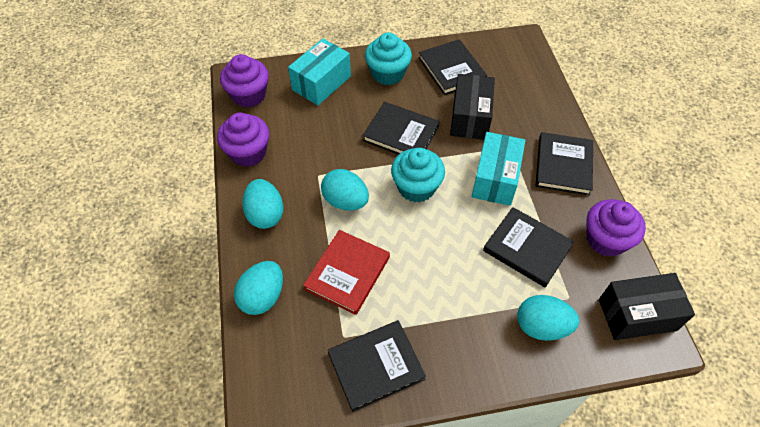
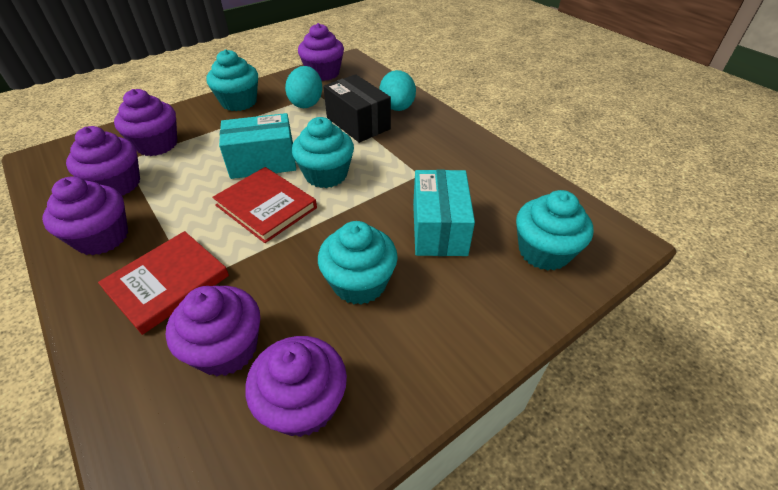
black book: [328,320,426,412] [362,102,440,155] [419,39,487,95] [483,207,574,287] [536,132,593,196] = 5 -> none = 0
black box: [450,74,495,140] [599,273,695,340] = 2 -> [323,74,391,143] = 1
purple cupcake: [217,112,269,167] [220,54,269,107] [587,199,646,257] = 3 -> [42,176,128,255] [66,126,140,195] [114,89,177,156] [166,286,260,376] [245,336,347,437] [298,23,344,81] = 6
red book: [303,230,390,315] = 1 -> [98,231,229,335] [212,167,317,243] = 2
turquoise cupcake: [365,32,412,85] [391,148,445,203] = 2 -> [206,49,258,111] [292,117,354,188] [318,221,398,305] [516,190,593,271] = 4
turquoise egg: [234,261,283,315] [242,179,283,229] [321,169,369,211] [517,295,579,341] = 4 -> [285,66,322,108] [379,70,416,111] = 2

